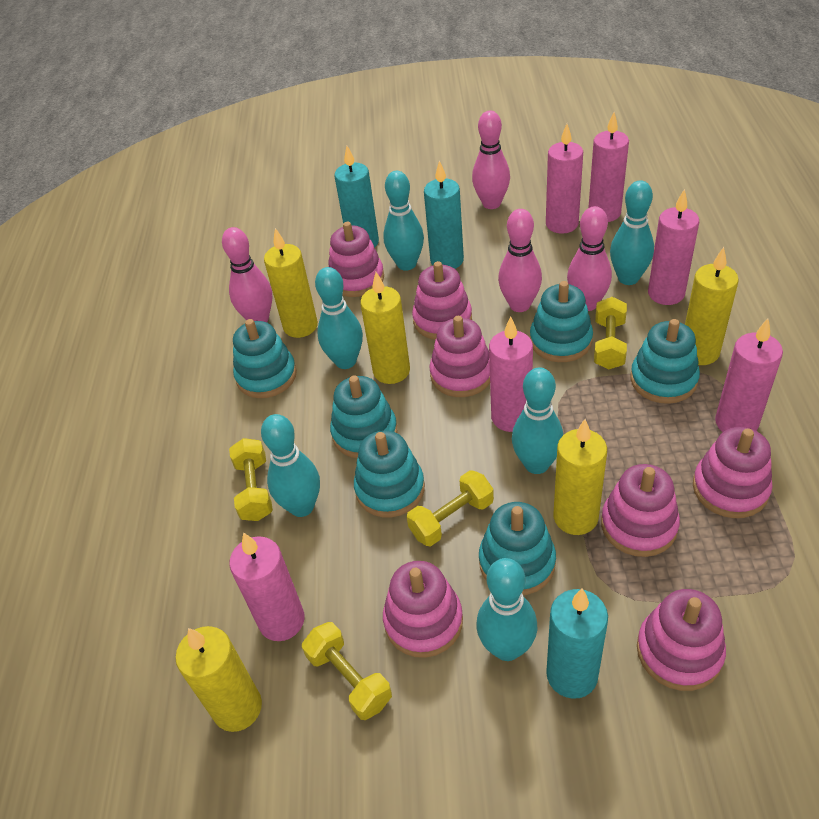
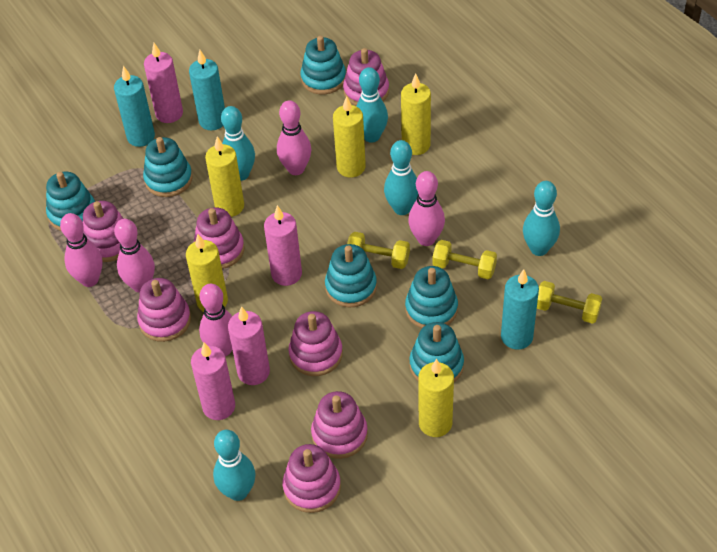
pink bowling pin: [222,227,272,322] [472,111,510,209] [498,209,542,312] [567,206,612,311] = 4 -> [60,213,103,287] [114,219,155,292] [199,284,232,356] [277,100,311,175] [408,171,445,246] = 5
pink candle: [229,532,305,641] [489,316,533,432] [546,124,583,234] [588,112,629,222] [648,189,699,305] [715,318,783,432] = 6 -> [144,43,183,123] [191,342,235,420] [228,306,270,385] [264,205,302,286] = 4
turquoise bowling pin: [261,414,320,517] [315,267,363,369] [383,171,424,271] [476,558,537,661] [512,367,563,474] [610,180,654,285] = 6 -> [213,430,255,501] [221,106,255,181] [356,67,388,143] [384,140,418,215] [523,181,560,256] = 5
yellow dumbbell: [229,438,273,521] [302,622,392,720] [407,470,494,546] [594,297,627,369] = 4 -> [347,232,410,269] [432,240,497,279] [537,281,602,324] = 3

